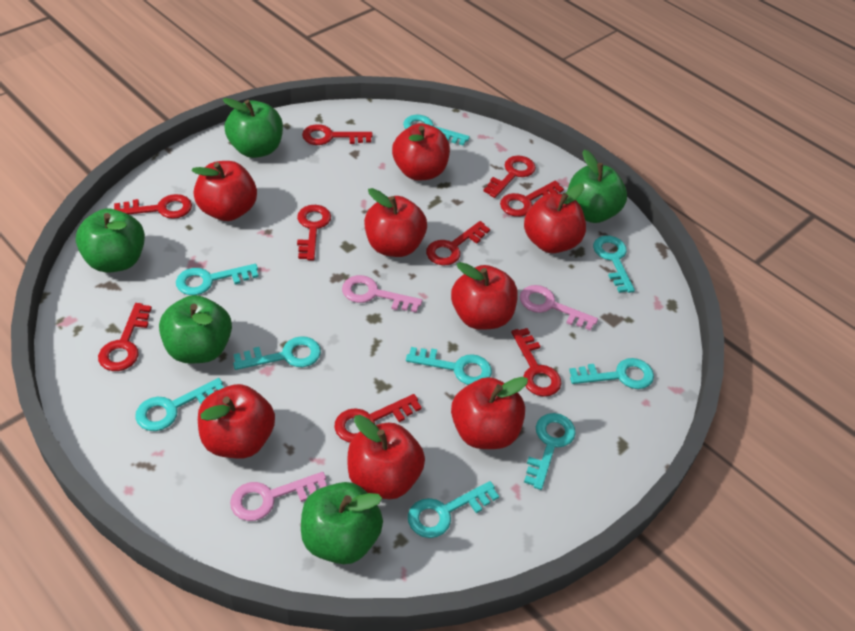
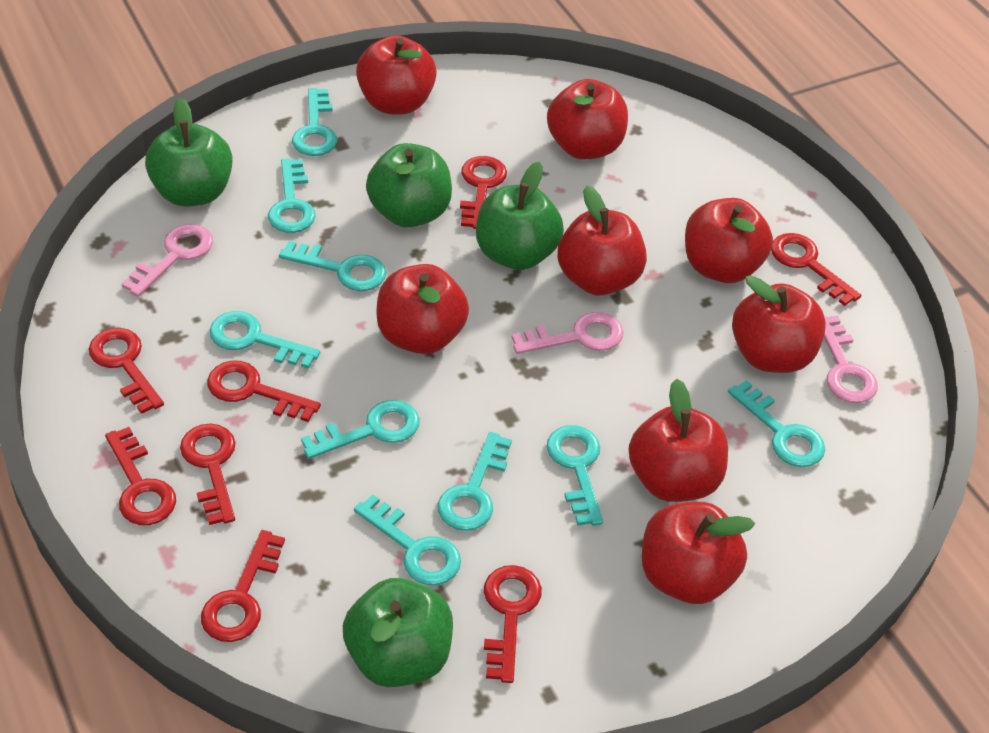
green apple: [76,209,145,273] [159,295,232,364] [223,98,283,158] [301,482,383,564] [567,150,627,223] = 5 -> [145,98,233,206] [343,578,453,687] [366,143,452,227] [476,162,564,270] = 4
red key: [98,303,152,371] [114,194,192,219] [297,205,331,261] [302,124,373,145] [335,394,422,443] [426,221,490,265] [483,155,536,198] [500,181,564,217] [511,328,561,397] = 9 -> [89,328,164,414] [105,427,176,525] [180,424,236,525] [201,530,285,642] [207,360,321,422] [460,156,507,229] [484,565,542,683] [771,233,861,306] = 8

